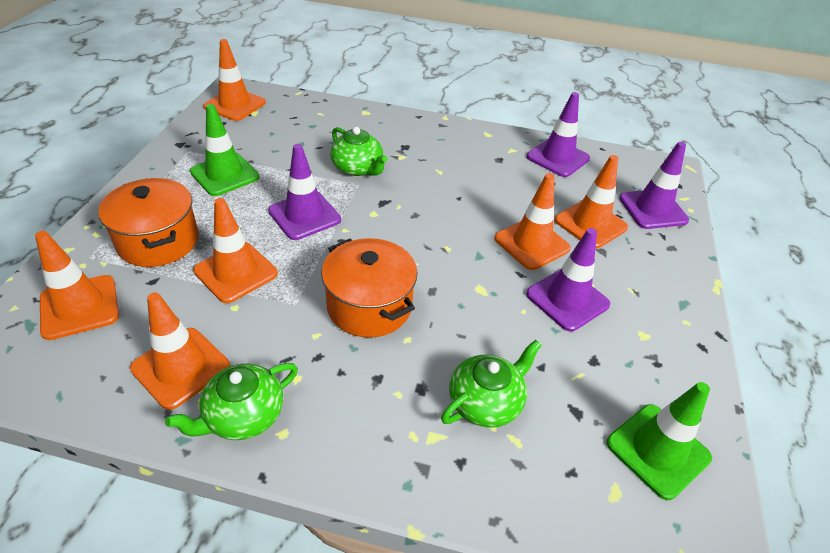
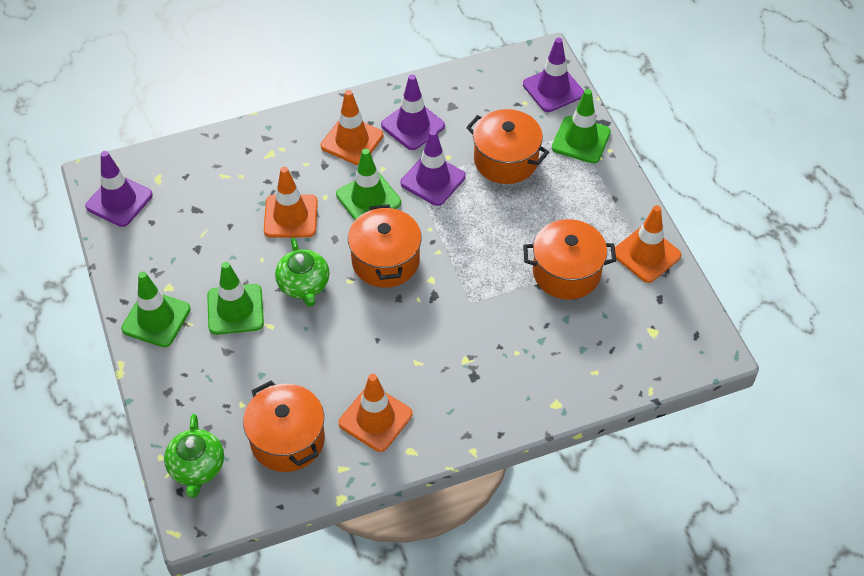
green teapot: [165,363,298,440] [330,127,388,176] [441,340,542,428] = 3 -> [164,414,224,498] [275,237,330,307] = 2
green traffic cone: [190,104,260,196] [607,382,712,500] = 2 -> [121,271,191,347] [207,262,264,335] [336,149,401,220] [552,89,611,163] = 4
orange pot: [98,178,198,267] [321,238,417,338] = 2 -> [243,381,325,472] [348,204,422,288] [466,109,549,184] [523,219,616,300] = 4
orange traffic cone: [35,231,119,340] [130,292,230,410] [193,198,278,303] [203,39,266,121] [494,173,571,270] [555,155,628,249] = 6 -> [264,167,318,238] [321,90,383,165] [339,374,412,452] [615,205,681,283] = 4

